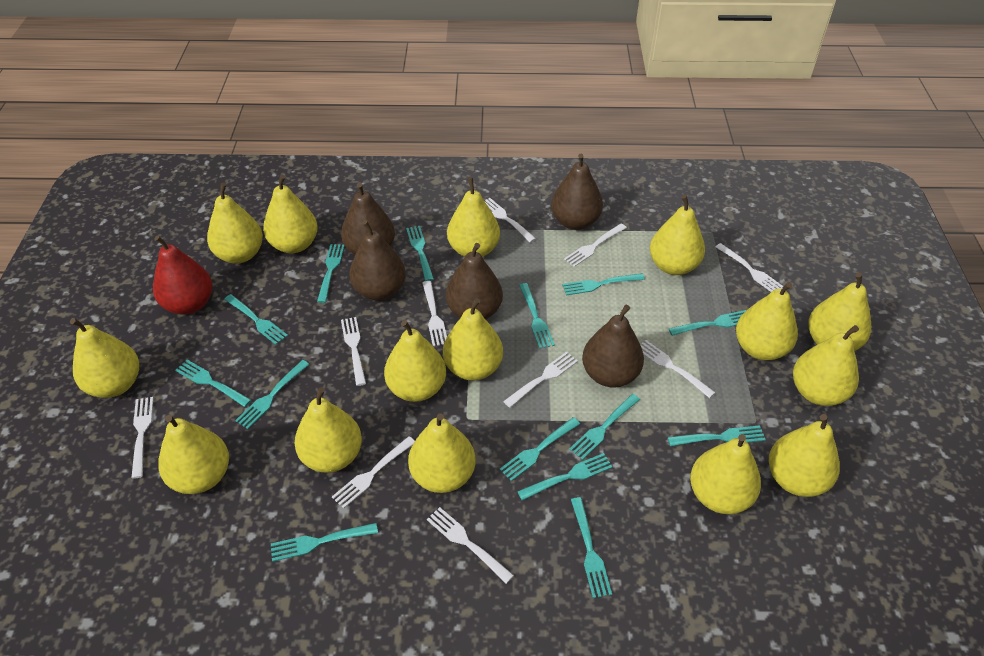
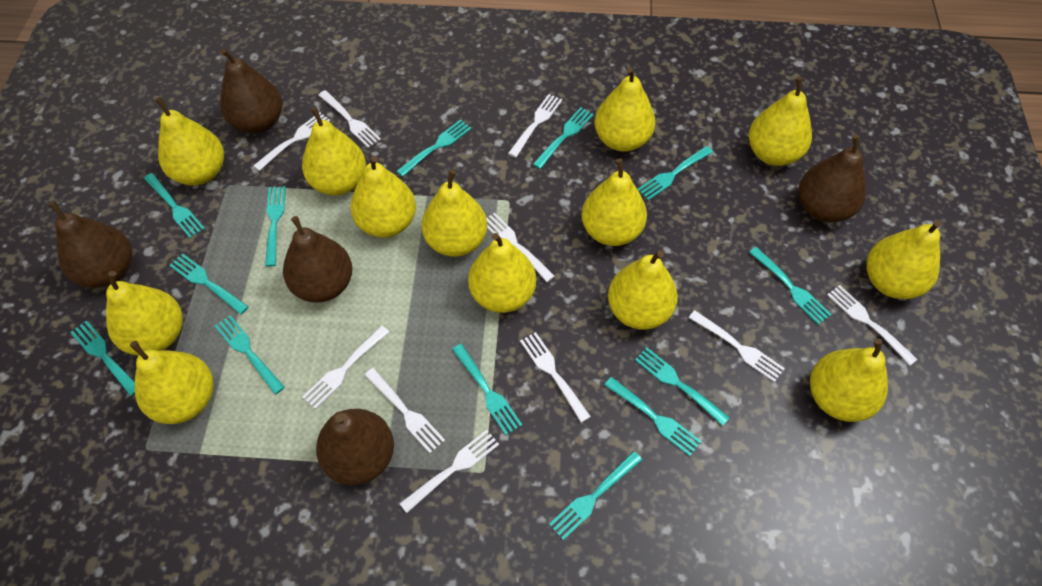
red pear: [153,235,213,315] = 1 -> none = 0
turquoise fork: [175,360,251,407] [224,294,288,345] [235,360,309,429] [271,523,378,562] [317,244,344,303] [406,226,434,281] [499,417,580,481] [517,453,613,500] [519,283,555,349] [562,273,645,296] [569,394,640,460] [571,497,612,598] [668,425,766,446] [669,310,746,336] = 14 -> [70,320,135,396] [144,173,205,238] [169,253,249,315] [215,315,285,394] [265,186,286,267] [397,119,472,177] [452,344,522,435] [533,107,594,169] [549,451,642,540] [604,377,702,456] [635,348,730,426] [638,146,713,200] [749,247,832,325] = 13
yellow pear: [70,318,139,398] [159,415,229,494] [207,183,263,264] [263,175,318,253] [295,387,362,473] [384,320,446,402] [408,413,476,493] [443,298,503,381] [447,177,500,257] [650,195,705,275] [690,434,761,514] [736,282,798,360] [769,414,840,497] [793,325,859,406] [808,273,871,351] = 15 -> [106,271,182,356] [130,341,213,424] [155,97,224,185] [302,107,366,195] [350,156,416,238] [422,169,487,257] [468,233,536,313] [582,158,647,246] [594,67,656,152] [608,250,678,330] [749,77,812,166] [810,338,888,422] [866,220,942,299] = 13

